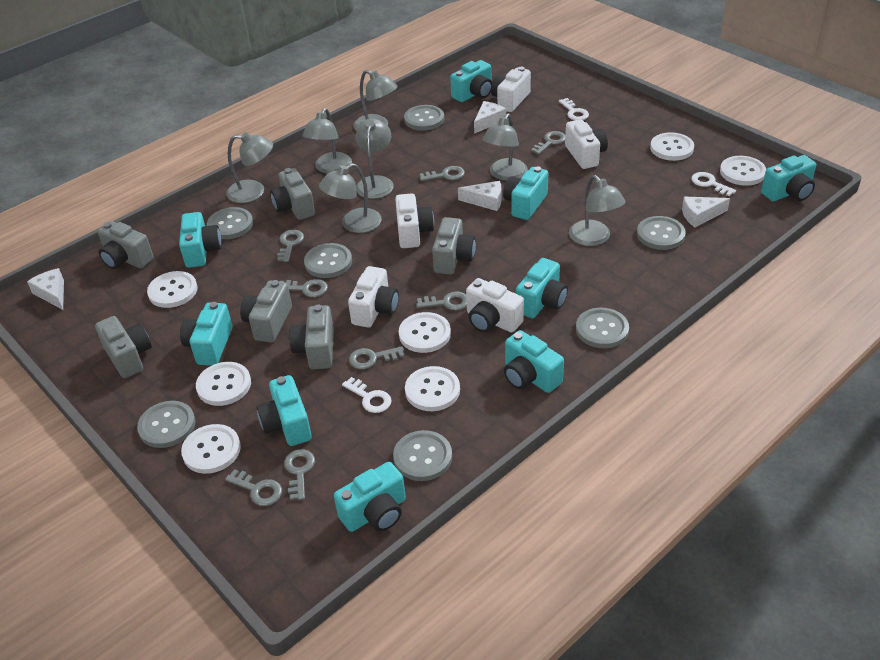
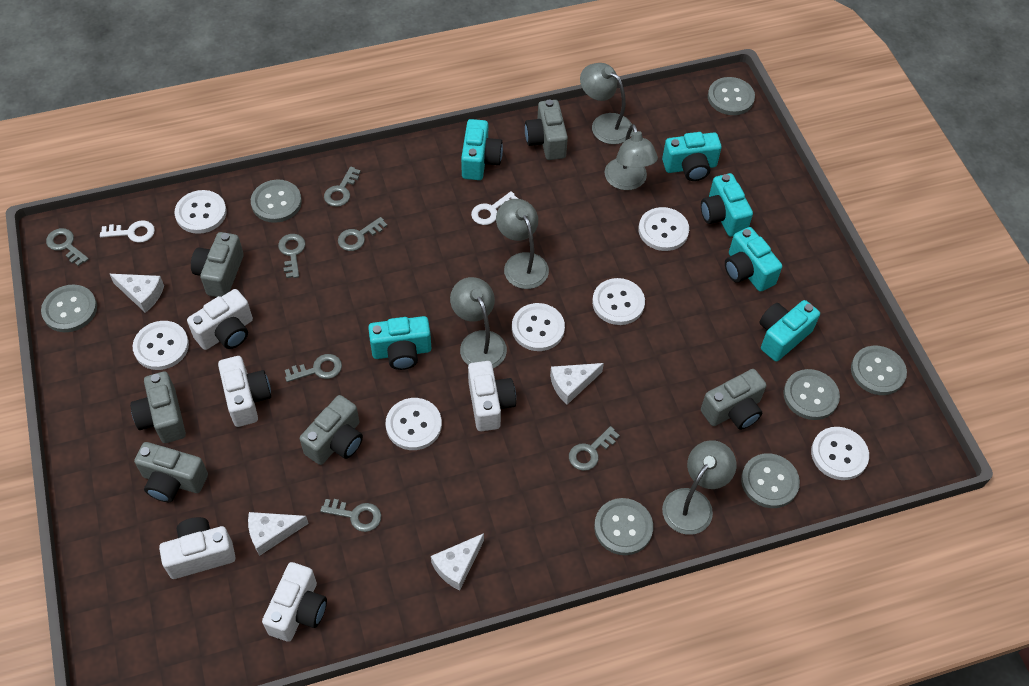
grey key: [225,469,282,506] [277,230,304,262] [280,279,328,297] [284,449,315,500] [349,346,404,369] [416,291,467,310] [420,166,465,181] [531,131,565,155] = 8 -> [46,228,89,266] [278,234,306,278] [285,354,342,382] [320,499,381,532] [324,166,361,207] [338,217,387,251] [569,426,620,471] = 7
grey lamp: [226,132,273,203] [302,108,352,174] [319,163,382,233] [353,70,398,131] [356,119,394,199] [482,114,527,181] [569,175,626,246] = 7 -> [450,277,507,368] [496,199,549,289] [580,63,633,144] [604,124,658,190] [662,440,737,535] = 5
turquoise camera: [179,212,221,268] [180,302,232,366] [257,375,312,446] [334,462,406,532] [450,60,492,102] [503,166,548,220] [504,330,564,393] [516,258,568,318] [761,155,816,201] = 9 -> [368,316,431,370] [461,119,503,180] [662,132,722,181] [701,173,753,237] [725,227,782,292] [759,300,820,362] = 6
white key: [342,377,392,413] [559,98,589,120] [691,172,736,196] = 3 -> [100,220,155,243] [471,191,518,225] = 2

